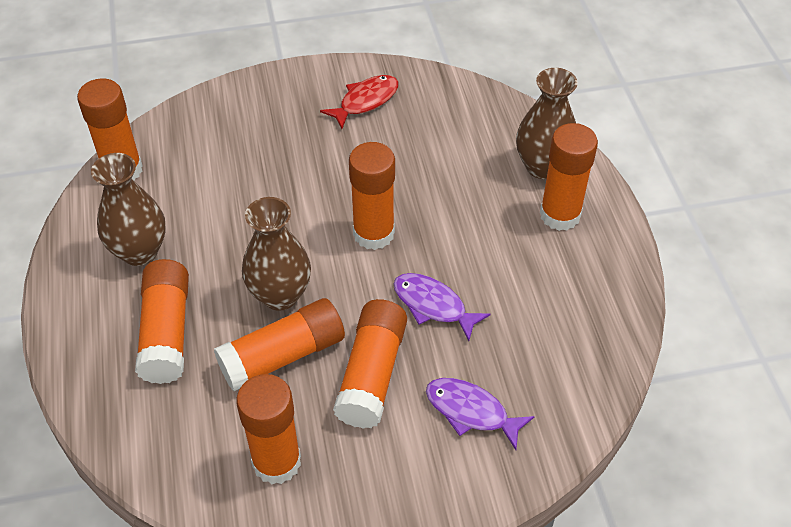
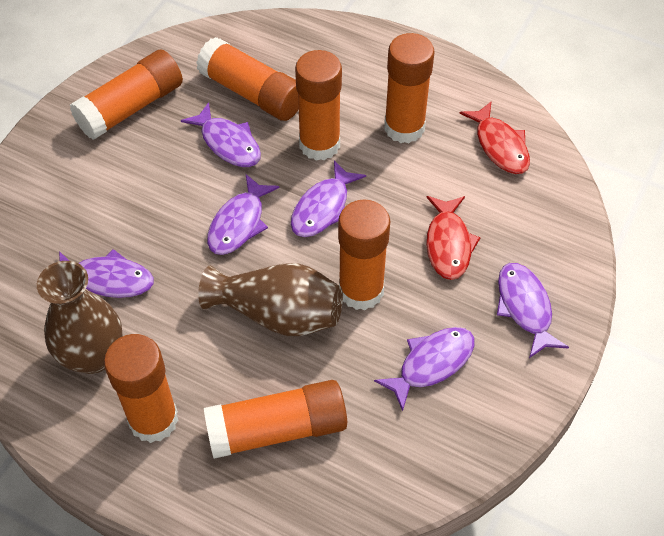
brown vase: [91,153,166,266] [242,197,311,311] [516,68,578,179] = 3 -> [37,261,123,374] [198,263,343,336] = 2
purple fish: [393,273,491,341] [426,378,535,450] = 2 -> [59,249,154,298] [181,102,261,167] [207,174,280,255] [291,160,366,237] [374,327,475,411] [497,263,569,358] = 6
red fish: [320,75,398,129] = 1 -> [426,196,481,280] [460,101,530,174] = 2

